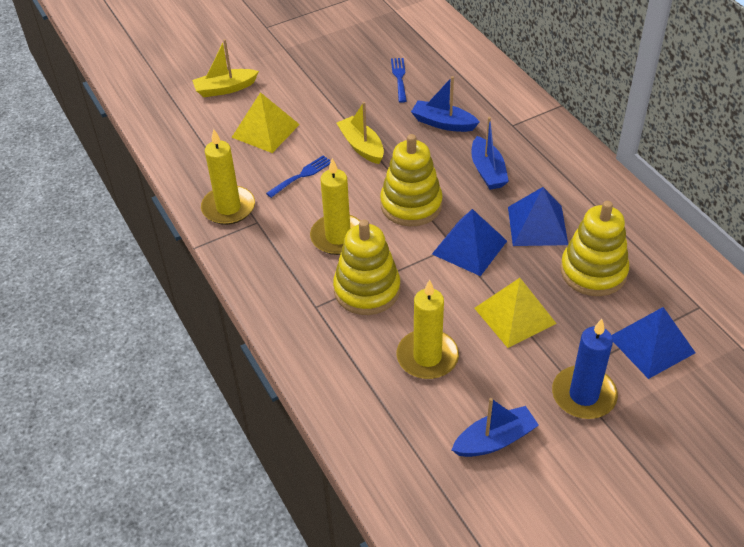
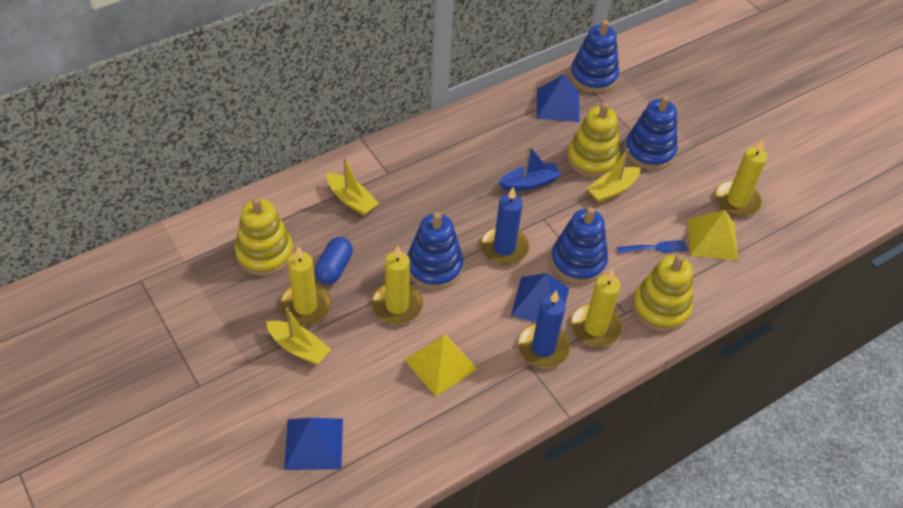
blue boat: [411,76,480,132] [452,398,539,457] [471,117,509,190] = 3 -> [499,146,561,191] = 1
blue candle: [552,319,618,419] = 1 -> [480,187,529,265] [518,290,570,368] = 2
blue capsule: none = 0 -> [315,237,353,284] = 1
blue fork: [266,155,331,198] [391,58,407,103] = 2 -> [617,240,688,253] = 1
blue stacking toy: none = 0 -> [407,212,463,290] [550,207,608,284] [570,20,619,93] [625,95,677,170] = 4
yellow boat: [192,39,259,97] [337,102,384,164] = 2 -> [266,307,331,365] [327,157,379,216] [587,148,640,203] = 3
yellow candle: [201,129,255,225] [310,158,360,255] [397,280,459,379] = 3 -> [279,246,331,325] [371,246,423,324] [571,270,622,347] [715,140,767,217] = 4

